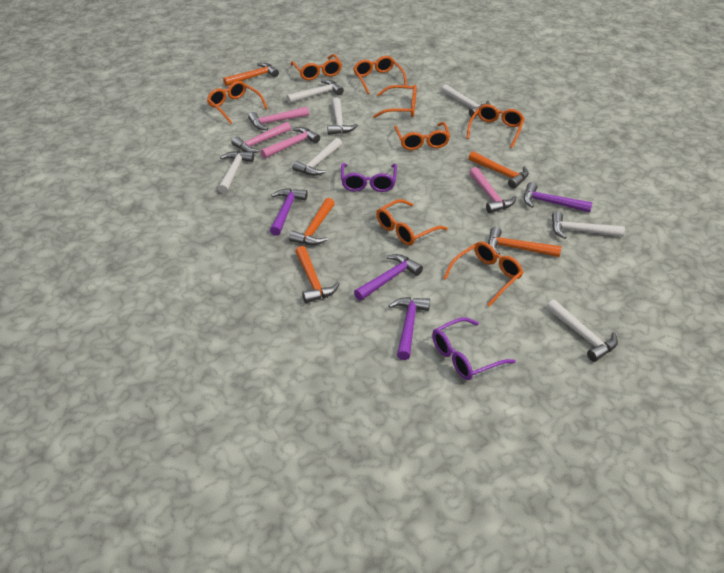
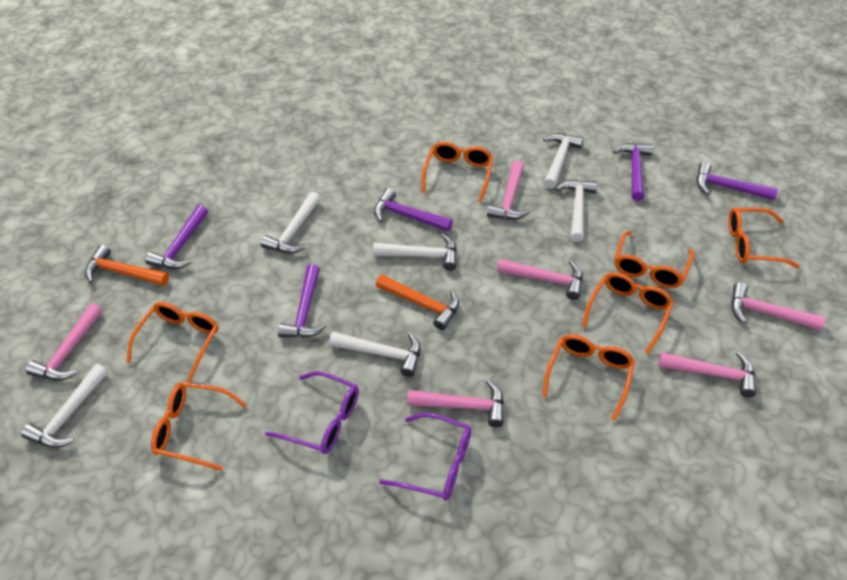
orange glasses: [207,81,268,124] [291,54,342,80] [353,56,407,94] [373,85,417,118] [376,199,448,246] [394,122,450,150] [443,242,523,307] [466,104,525,148] = 8 -> [126,302,219,383] [151,382,247,471] [422,142,493,202] [542,334,635,420] [582,272,674,354] [615,231,694,288] [728,208,800,268] = 7
orange hammer: [223,63,279,86] [289,198,335,245] [295,246,340,303] [469,151,529,189] [488,227,562,257] = 5 -> [84,244,169,286] [376,275,459,330] = 2
pink hammer: [231,122,291,153] [248,107,309,130] [260,127,320,159] [469,167,516,213] = 4 -> [26,304,102,381] [407,380,504,427] [487,160,530,220] [497,259,583,300] [658,352,756,397] [731,283,825,330] = 6
purple hammer: [270,188,308,236] [354,254,423,301] [388,297,430,360] [524,182,593,213] = 4 -> [145,205,208,269] [278,264,327,338] [374,188,453,232] [613,143,653,201] [696,162,778,200] = 5
white hammer: [218,151,254,194] [286,80,344,104] [292,138,342,176] [327,98,358,135] [441,84,490,117] [546,299,618,362] [552,211,625,239] = 7 -> [21,364,108,448] [261,192,321,254] [329,332,421,377] [373,234,457,271] [543,133,584,189] [556,180,597,242] = 6

